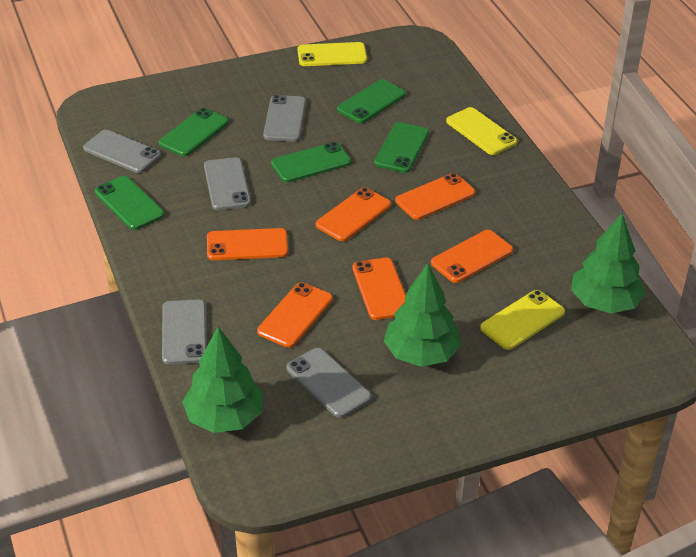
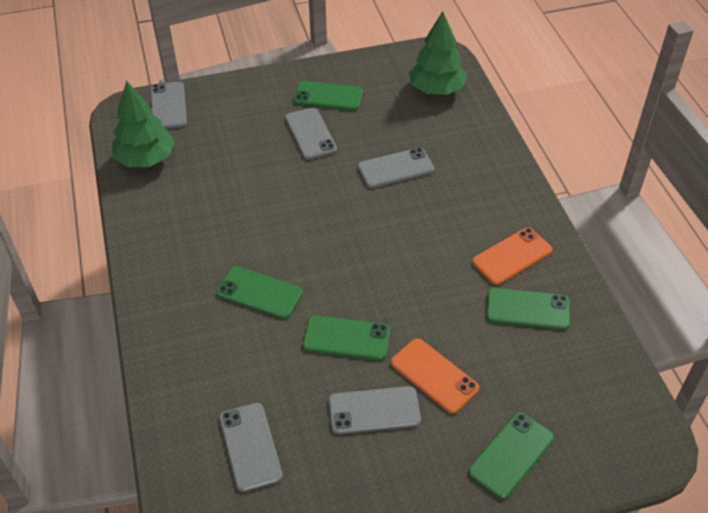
green tree: [182,327,263,433] [384,263,461,367] [571,213,646,313] = 3 -> [112,81,175,167] [409,11,467,95] = 2
orange phone: [207,228,288,260] [257,282,333,348] [316,188,391,241] [352,258,406,320] [395,173,475,220] [431,230,513,283] = 6 -> [391,338,479,414] [472,228,552,285] = 2
yellow phone: [297,42,367,66] [446,107,517,155] [480,290,565,350] = 3 -> none = 0

